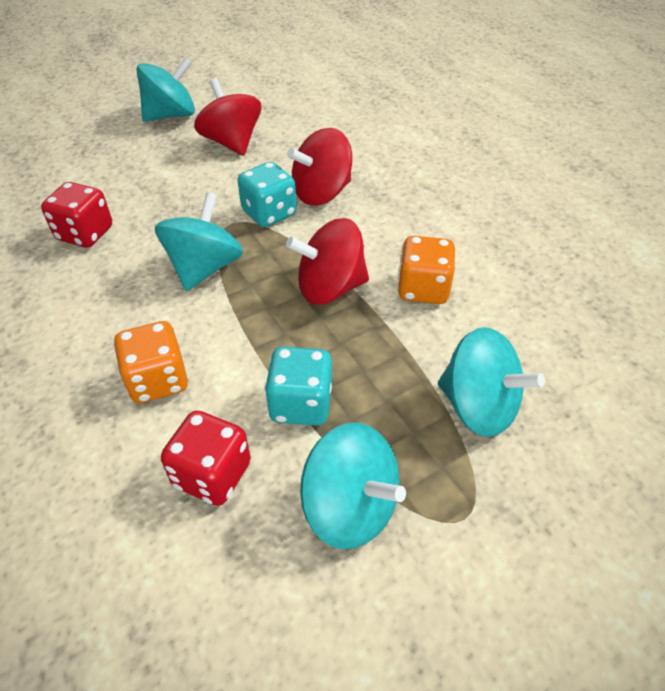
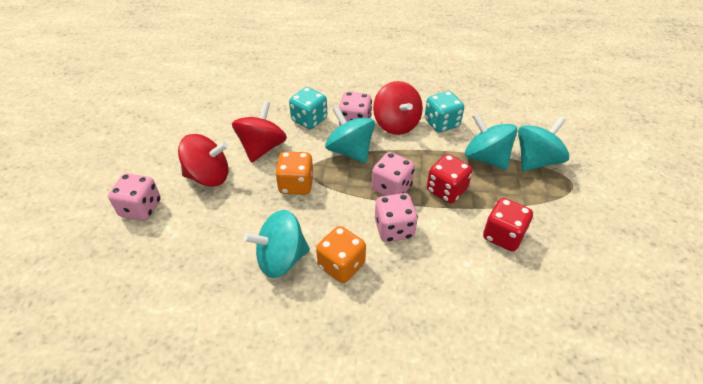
pink dice: none = 0 -> [108,173,161,221] [339,92,372,126] [372,152,415,196] [375,193,418,242] = 4

